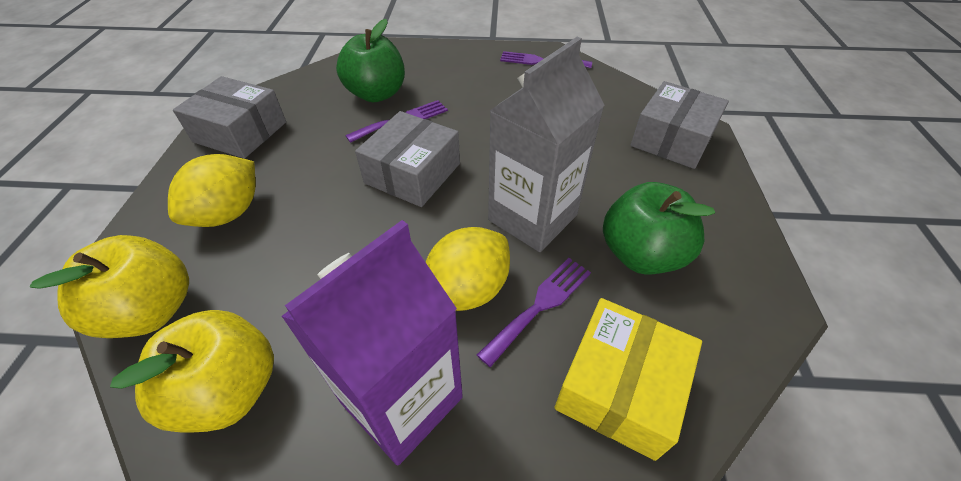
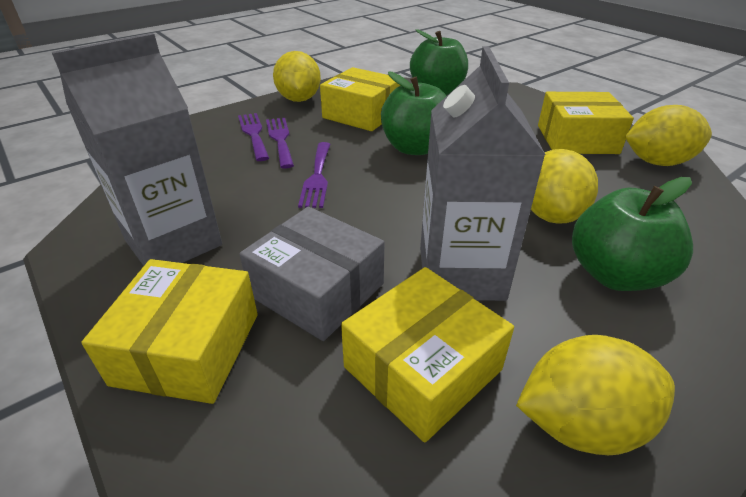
green apple: [336,19,405,102] [603,182,715,275] = 2 -> [381,71,446,155] [410,29,468,95] [572,177,693,291] = 3
grey box: [173,76,286,159] [355,111,460,207] [631,81,729,169] = 3 -> [239,207,385,341] = 1
grey carton: [488,37,605,252] = 1 -> [52,33,222,266] [420,46,546,301] = 2
purple carton: [281,220,463,466] = 1 -> none = 0
yellow apple: [30,235,189,338] [110,310,274,432] = 2 -> none = 0
yellow box: [555,298,702,461] = 1 -> [81,259,258,404] [320,67,401,131] [341,267,514,443] [538,92,634,154] = 4
yellow lemon: [168,154,256,227] [426,227,510,311] = 2 -> [273,51,321,102] [516,335,675,455] [531,149,598,224] [625,105,712,166] = 4

